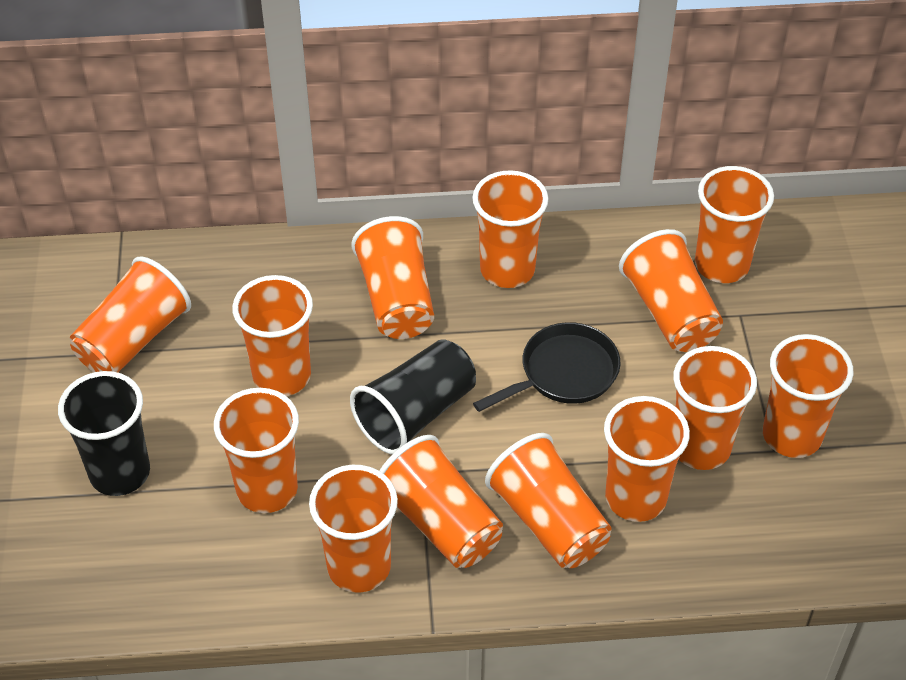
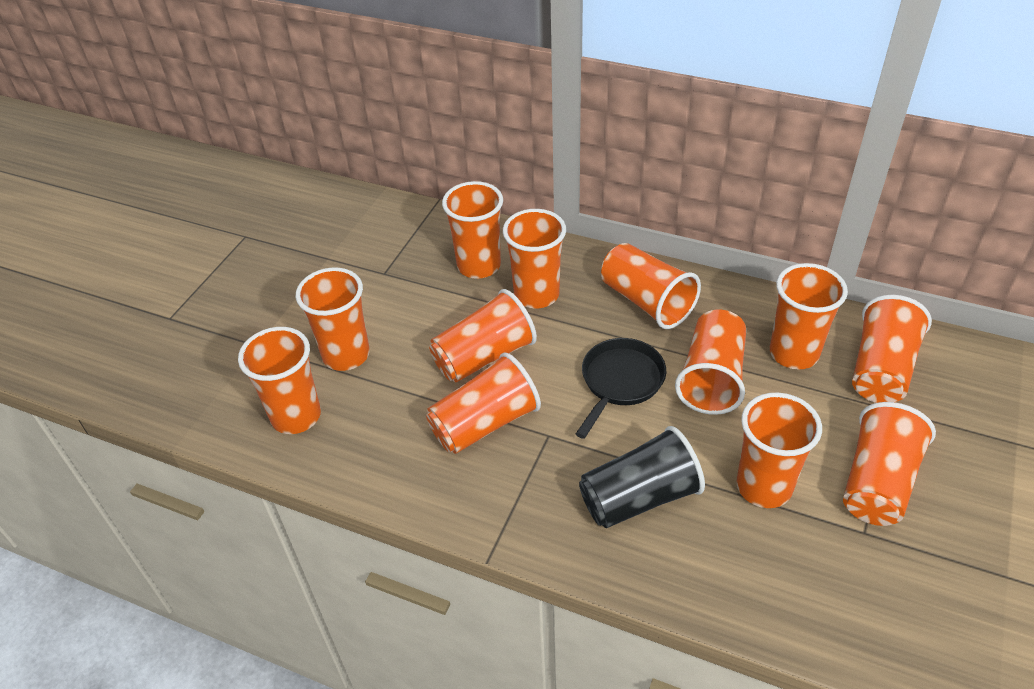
black cup: [58,371,150,496] [350,339,476,455] = 2 -> [579,426,705,528] = 1
orange cup: [70,256,191,372] [214,388,299,513] [232,275,313,396] [309,465,398,593] [351,216,434,339] [379,435,503,568] [472,170,548,288] [485,433,612,568] [604,396,690,522] [619,229,723,352] [673,346,757,470] [695,166,774,283] [763,334,854,458] = 13 -> [238,327,321,434] [296,268,370,371] [426,352,541,454] [429,289,537,382] [442,181,503,279] [503,209,566,308] [601,243,701,329] [675,310,746,415] [737,392,822,508] [770,263,848,369] [843,402,936,526] [852,295,932,403] = 12

